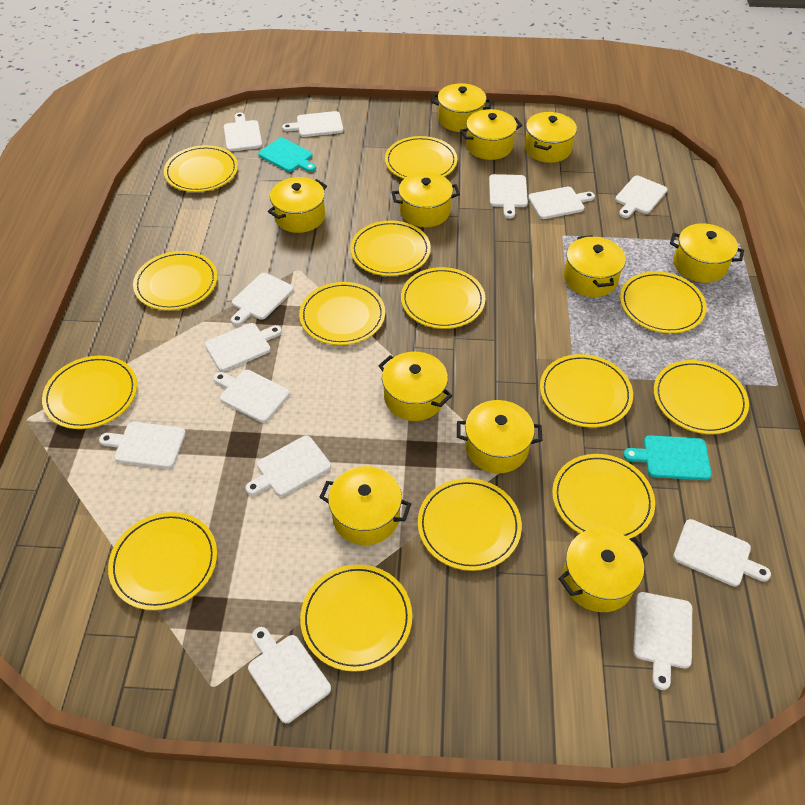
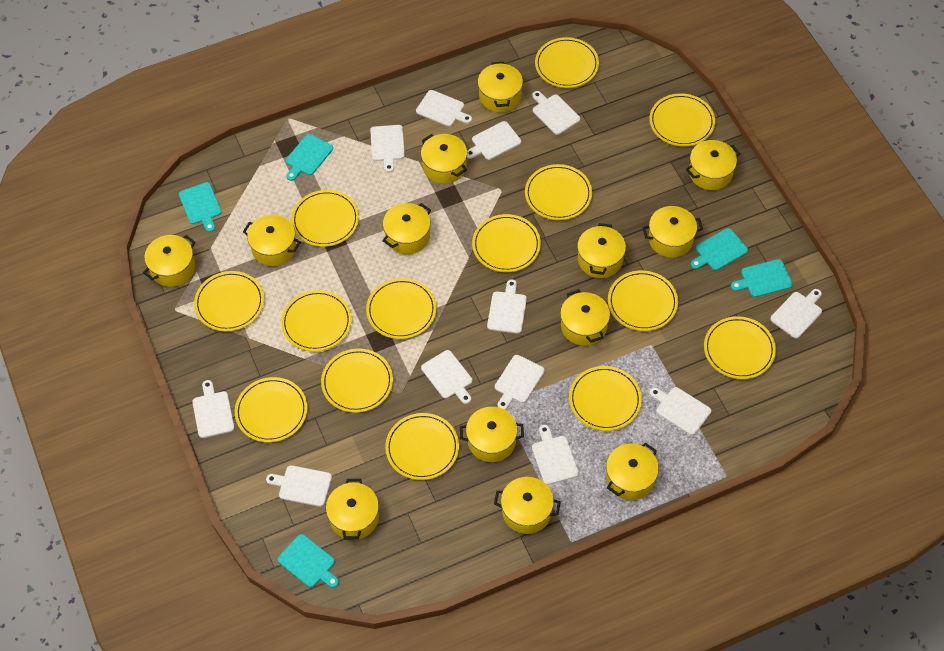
turquoise cutting board: [258,138,316,172] [623,435,712,480] = 2 -> [179,182,222,232] [277,534,339,588] [286,134,333,181] [691,228,748,270] [731,259,793,297] = 5
white cutting board: [99,422,186,469] [205,323,282,372] [213,370,290,423] [224,113,262,152] [231,273,294,326] [245,436,331,496] [248,627,331,723] [282,111,343,137] [489,174,528,219] [528,187,595,219] [615,176,668,218] [633,592,692,690] [673,519,771,587] = 13 -> [192,380,234,438] [266,465,332,507] [370,125,405,173] [416,90,472,127] [421,350,472,404] [467,121,521,160] [487,279,527,334] [495,355,545,410] [532,91,580,135] [532,425,579,485] [650,387,711,435] [770,289,822,338] = 12
yellow pot: [268,177,327,233] [319,466,411,545] [378,352,452,421] [392,172,460,227] [431,83,492,132] [457,400,542,473] [460,109,522,160] [525,112,577,163] [559,528,648,612] [564,235,626,297] [670,223,744,283] = 11 -> [143,235,196,287] [243,215,301,266] [326,479,379,540] [382,203,431,255] [421,134,467,184] [460,407,524,462] [478,62,523,112] [494,477,561,534] [560,289,610,346] [577,223,626,278] [606,443,659,500] [642,206,703,258] [686,140,740,190] = 13

